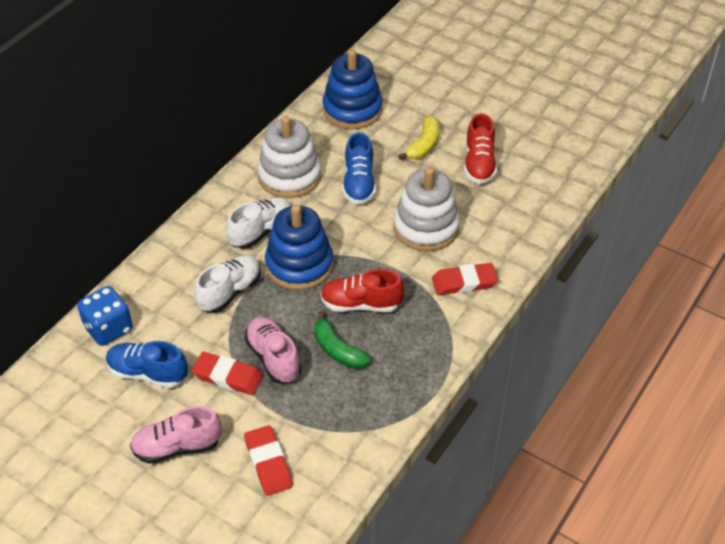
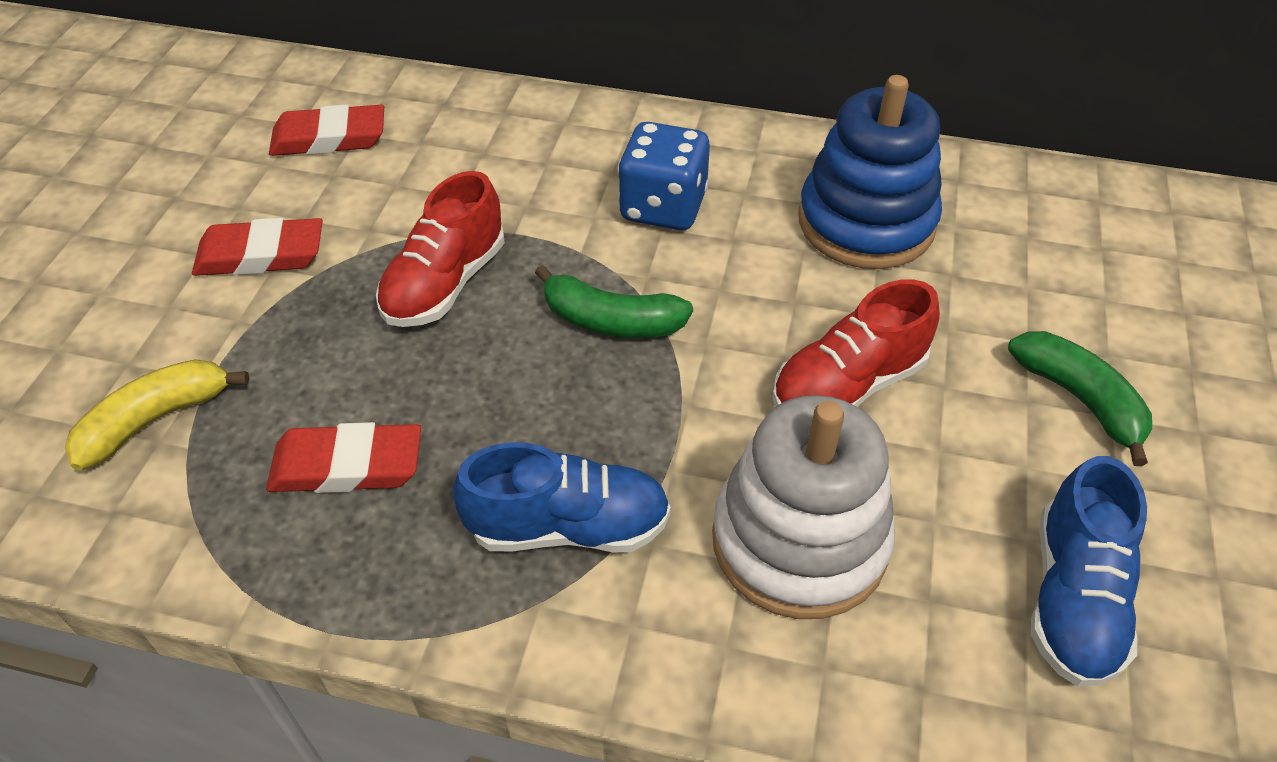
blue stacking toy: [265,205,333,290] [323,49,383,129] = 2 -> [798,75,942,269] = 1
green banana: [314,311,371,368] = 1 -> [535,265,693,338] [1008,331,1152,467] = 2
pink shoe: [130,406,222,464] [245,317,301,383] = 2 -> none = 0
white shoe: [194,255,261,313] [226,197,291,249] = 2 -> none = 0
white stacking toy: [257,116,321,198] [393,167,460,252] = 2 -> [712,395,895,619] = 1

